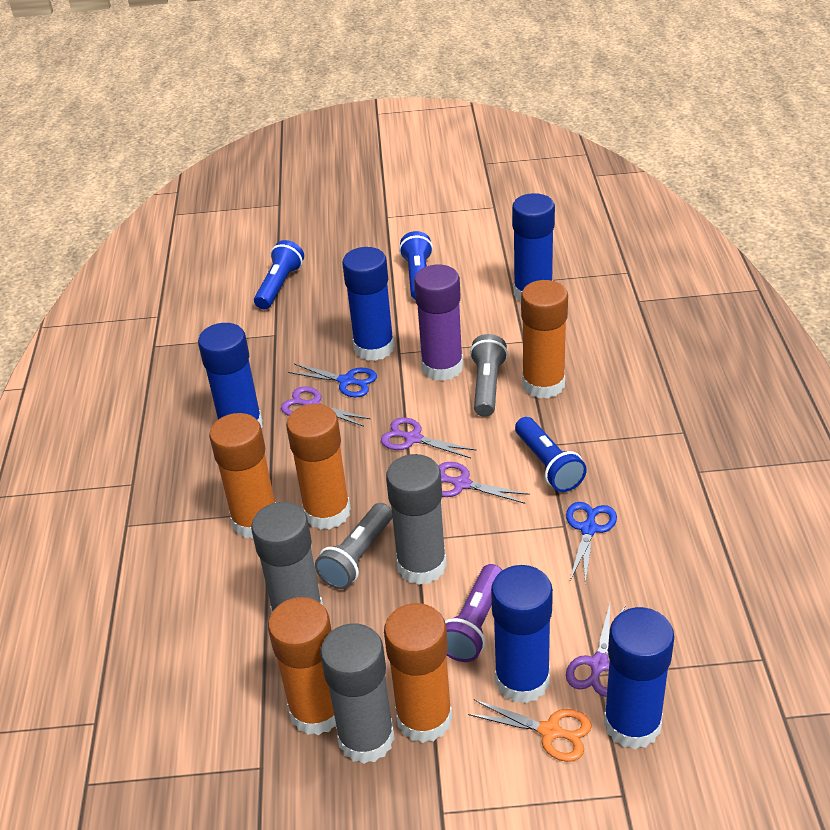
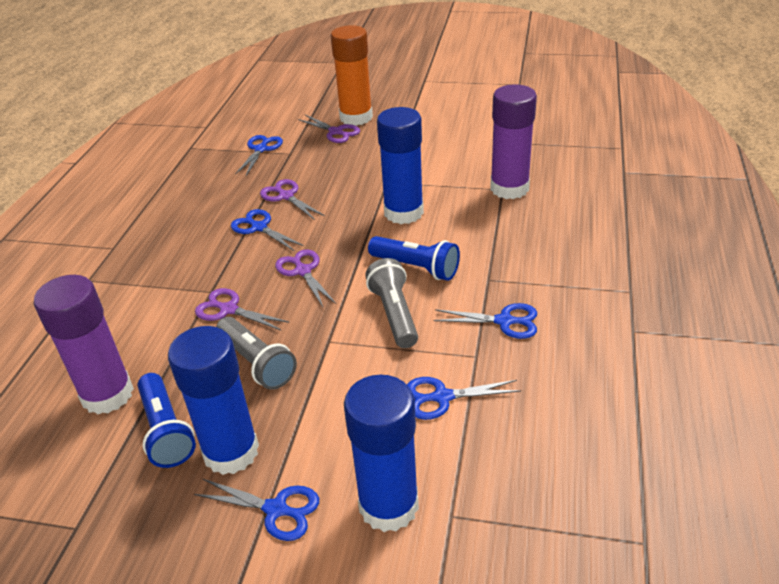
blue flashlight: [254,240,304,309] [399,231,433,299] [515,417,587,492] = 3 -> [137,373,196,468] [368,236,460,281] = 2
blue glue stick: [198,323,263,428] [342,247,395,361] [491,565,553,703] [512,193,555,301] [604,607,674,749] = 5 -> [168,326,259,475] [344,375,419,532] [377,107,424,224] = 3
blue scissors: [288,364,377,397] [566,502,617,583] = 2 -> [194,479,319,541] [231,209,304,251] [235,135,283,176] [407,377,521,420] [433,303,537,339] = 5
grey glue stick: [251,502,323,613] [320,623,395,764] [386,454,447,585] = 3 -> none = 0
orange glue stick: [209,413,276,538] [268,597,336,735] [286,404,351,530] [384,603,452,743] [521,280,568,399] = 5 -> [331,25,373,126] = 1
orange scissors: [468,699,592,762] = 1 -> none = 0
purple flashlight: [445,564,503,662] = 1 -> none = 0
purple glue stick: [414,265,463,381] = 1 -> [34,275,134,414] [490,84,537,199] = 2

